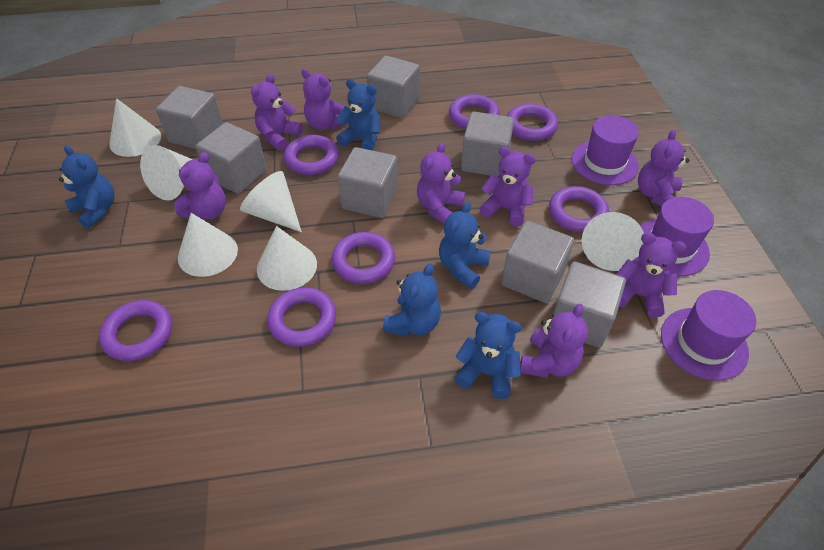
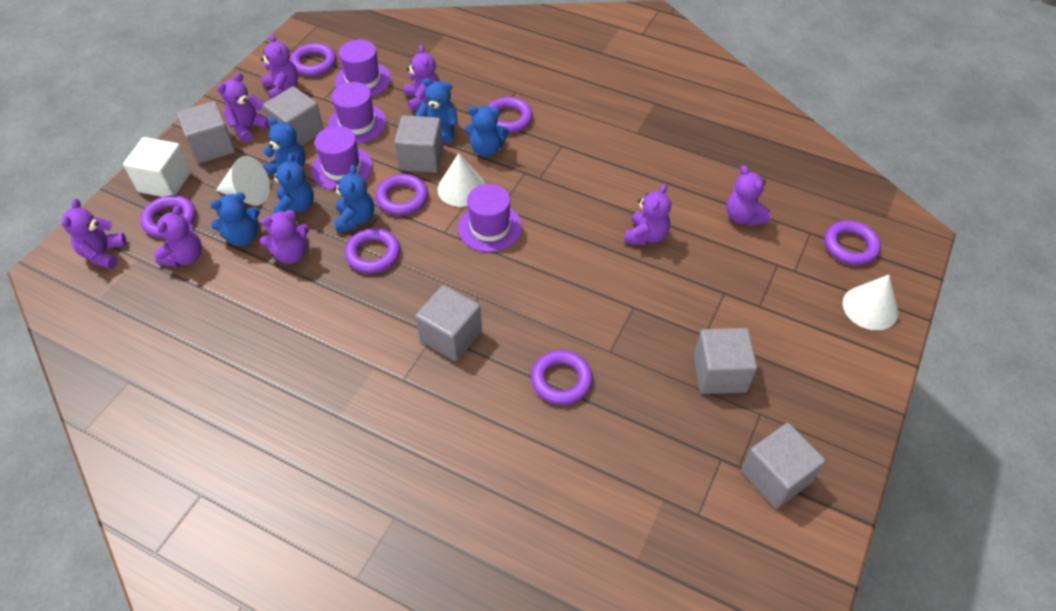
blue teddy bear: [59,145,114,229] [336,79,380,151] [383,263,441,337] [439,202,491,289] [455,312,522,399] = 5 -> [210,192,260,246] [263,117,306,176] [271,153,314,216] [333,165,374,233] [416,78,458,143] [465,106,509,157] = 6
grey cube: [156,86,223,149] [196,122,267,194] [338,147,398,218] [367,56,420,118] [461,112,514,177] [501,221,574,303] [552,261,626,348] = 7 -> [177,101,235,164] [263,86,324,146] [394,115,443,173] [415,285,482,361] [694,328,757,394] [741,423,825,508] = 6
purple hat: [572,115,639,185] [640,197,714,276] [661,290,756,381] = 3 -> [311,126,373,190] [328,82,387,144] [335,39,391,97] [458,184,522,252] = 4
white cone: [109,98,161,157] [140,145,193,200] [178,213,238,277] [240,171,302,232] [257,226,317,291] [582,212,644,271] = 6 -> [216,156,270,206] [437,153,485,207] [842,275,898,330] = 3
white cube: none = 0 -> [123,137,191,197] = 1

